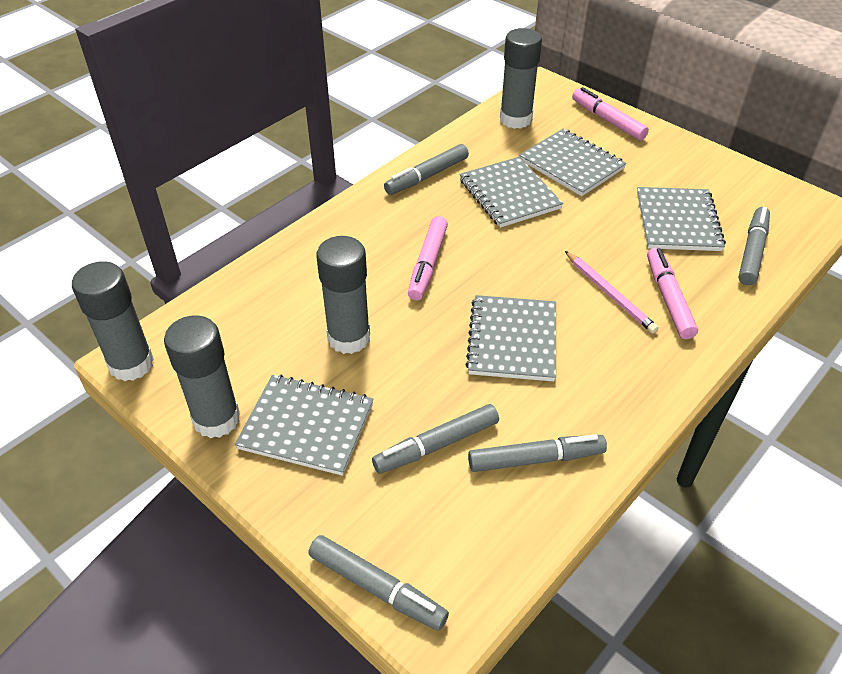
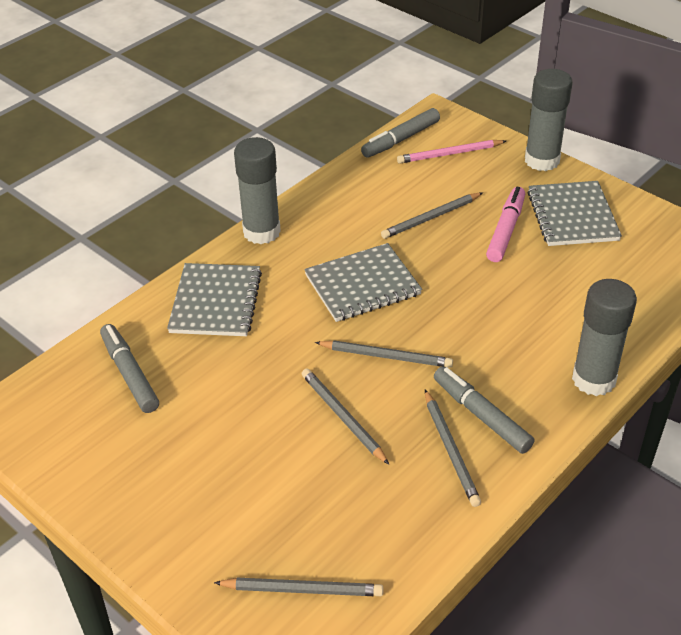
grey glue stick: [72,261,154,381] [164,315,240,438] [316,236,370,354] [500,28,542,129] = 4 -> [234,137,281,244] [525,69,573,171] [572,279,637,396] = 3
grey marker: [308,535,449,631] [372,404,499,474] [384,144,469,195] [468,434,607,472] [738,207,770,285] = 5 -> [100,324,159,413] [361,108,440,158] [434,366,534,454] = 3
grey notebook: [235,375,373,476] [459,157,563,228] [466,295,556,381] [519,129,626,196] [637,187,726,251] = 5 -> [167,263,262,336] [304,243,422,322] [527,181,622,246] = 3
grey pencil: none = 0 -> [214,578,384,596] [302,368,389,465] [315,340,453,368] [381,192,483,239] [425,390,481,507] = 5
pink marker: [408,216,448,300] [572,87,649,140] [647,247,698,339] = 3 -> [486,187,525,262] = 1

